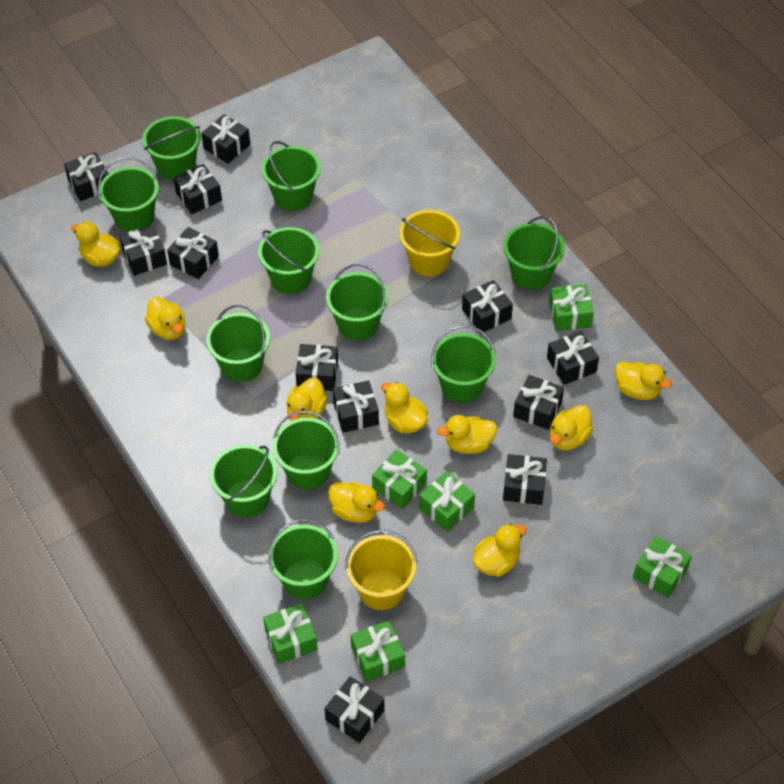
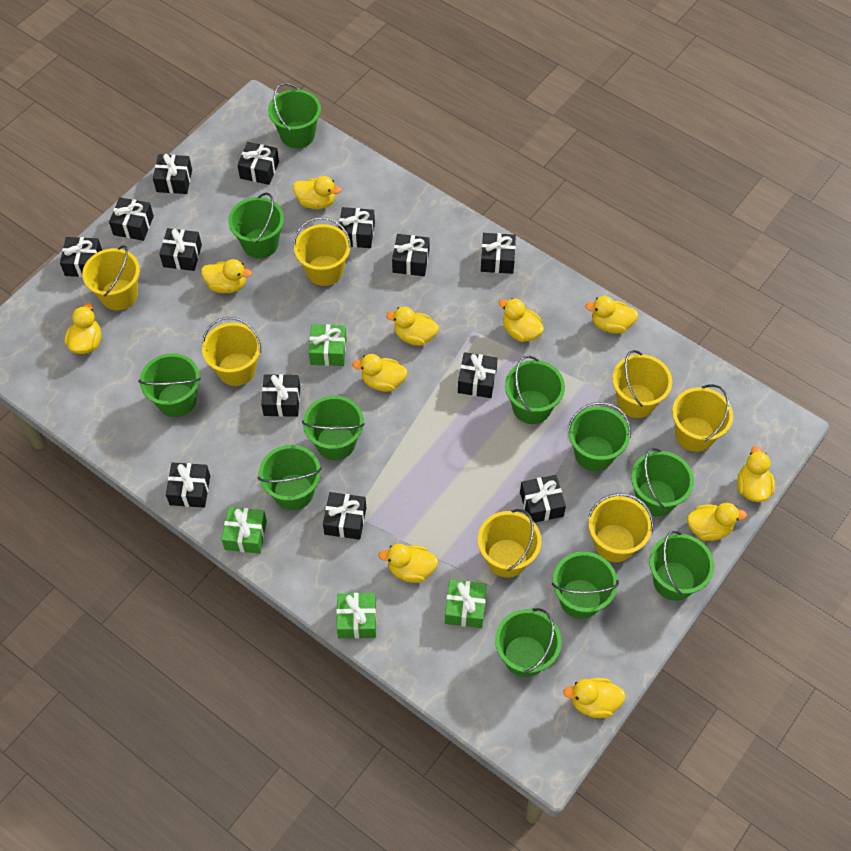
black gift: [64,152,109,201] [119,225,167,276] [167,227,219,279] [173,164,222,214] [201,114,250,164] [295,344,338,391] [324,676,385,743] [333,380,379,433] [462,280,513,333] [503,454,547,505] [513,375,564,430] [547,331,599,385] = 12 -> [60,237,102,277] [109,197,154,241] [153,154,192,194] [159,228,202,271] [166,463,210,508] [237,142,279,185] [261,374,300,417] [323,492,366,540] [339,207,375,248] [392,234,429,276] [458,352,498,398] [481,233,516,274] [520,475,566,523] = 13
green gift: [263,603,318,664] [351,620,405,682] [372,450,427,509] [419,471,475,532] [549,284,594,331] [633,536,692,598] = 6 -> [221,507,267,554] [309,324,347,366] [336,593,376,639] [445,580,487,628] = 4
yellow bucket: [345,530,417,610] [399,210,460,277] = 2 -> [82,245,140,310] [202,317,261,386] [293,217,351,286] [478,509,542,577] [588,493,654,562] [612,350,672,418] [672,384,733,452] = 7
yellow duck: [71,222,120,267] [145,297,185,340] [286,377,328,421] [328,482,385,523] [381,382,428,433] [437,415,497,454] [473,524,527,577] [550,405,593,450] [615,362,672,400] = 9 -> [65,303,101,354] [201,259,252,293] [293,176,341,209] [352,354,407,392] [378,544,438,583] [386,307,439,346] [499,298,544,342] [563,678,626,718] [585,296,638,334] [687,503,747,541] [737,446,775,502] = 11

